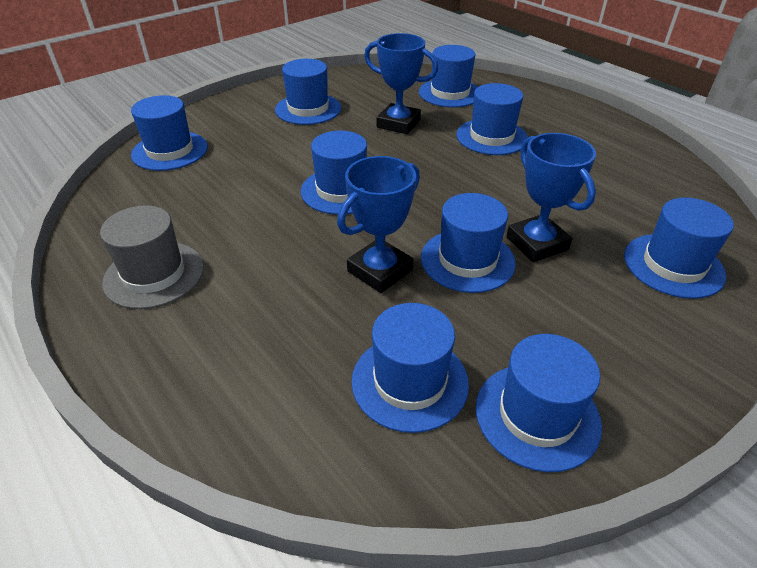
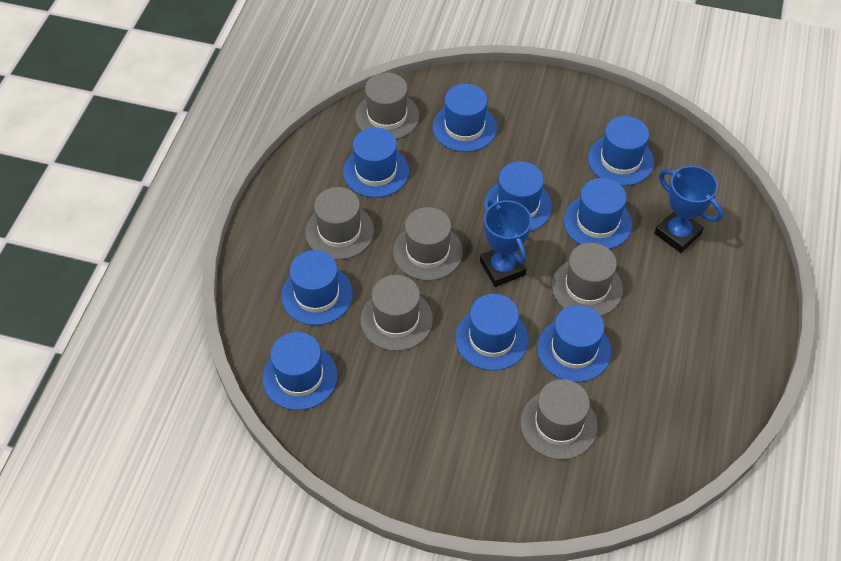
blue trophy: [337,156,420,293] [364,33,438,134] [506,133,596,262] = 3 -> [480,199,532,287] [655,166,723,253] = 2
grey hat: [100,205,204,309] = 1 -> [305,187,374,260] [355,73,419,139] [360,275,433,351] [393,207,463,281] [520,379,598,460] [552,243,623,316] = 6

